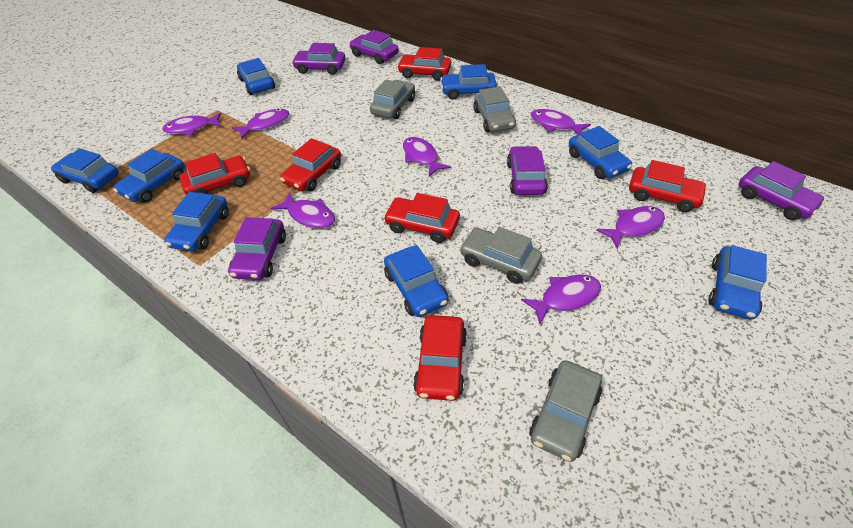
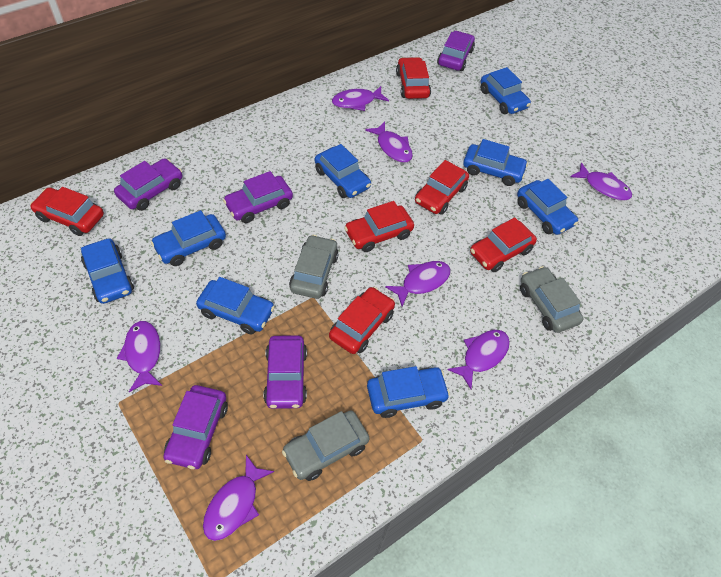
grey car: [370,80,415,119] [460,227,542,284] [473,87,516,132] [529,360,602,462] = 4 -> [282,411,369,481] [289,235,339,299] [520,266,583,333] = 3

